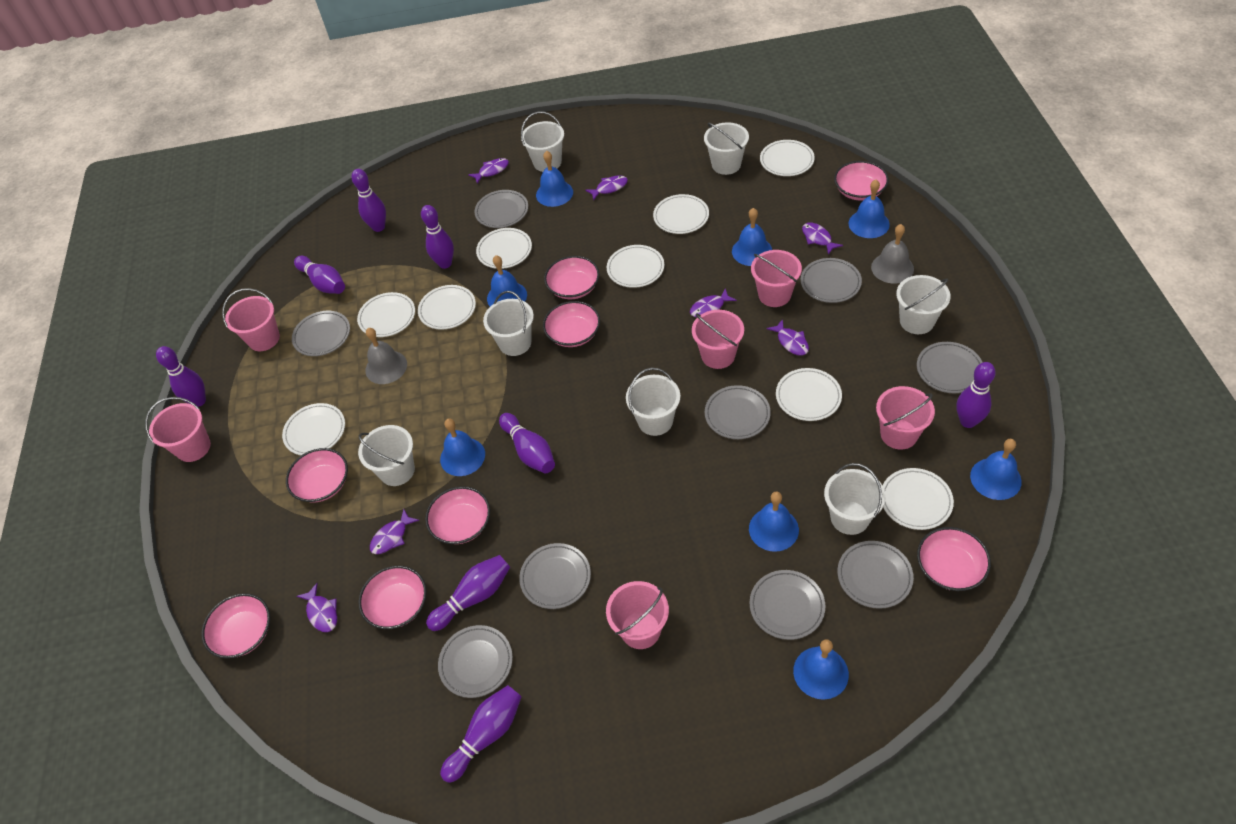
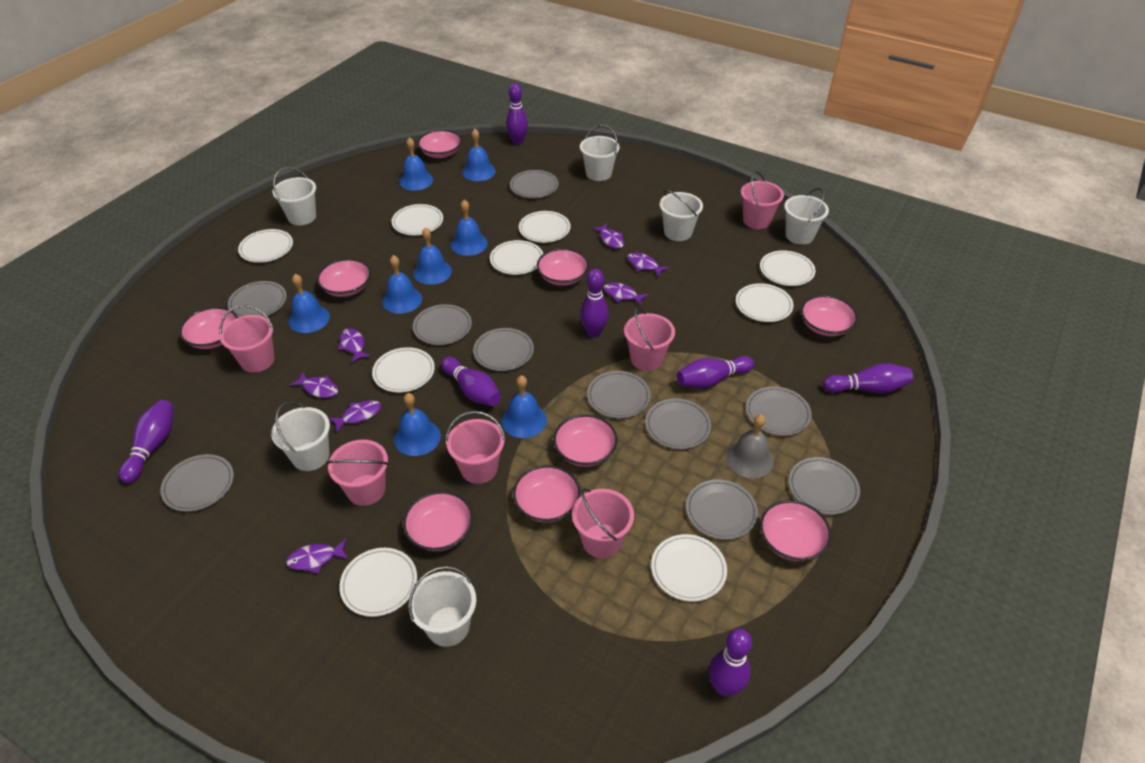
grey bell: [365,328,407,384] [871,224,914,283] = 2 -> [726,415,774,478] = 1
grey plate: [292,311,350,356] [438,625,513,698] [475,190,528,228] [519,543,591,609] [705,385,771,439] [750,570,825,640] [801,258,862,303] [837,541,914,609] [917,342,983,393] = 9 -> [160,454,234,512] [228,281,287,318] [413,304,472,345] [473,328,534,371] [510,170,559,198] [587,371,651,419] [645,398,711,449] [686,479,758,540] [746,386,812,436] [789,457,860,515] = 10
pink bowl: [202,593,270,659] [286,448,348,502] [359,566,427,629] [425,486,490,544] [543,301,600,347] [544,256,599,299] [834,161,889,201] [917,527,991,591] = 8 -> [179,307,238,349] [317,259,371,297] [403,491,473,551] [418,130,462,158] [513,465,581,523] [537,248,589,286] [553,415,618,467] [760,500,831,561] [801,295,858,336] = 9
purple bowling pin: [156,346,206,407] [294,256,345,294] [351,169,386,232] [421,205,454,269] [426,555,510,631] [440,685,522,783] [499,413,555,473] [956,362,996,428] = 8 -> [119,400,174,483] [441,357,501,406] [506,83,528,145] [580,269,609,338] [677,356,754,389] [709,629,752,697] [823,363,913,394] = 7
white bucket: [358,425,415,486] [483,291,534,356] [521,112,564,172] [626,368,680,436] [704,122,749,175] [824,463,885,535] [896,275,951,334] = 7 -> [271,402,330,471] [272,167,316,225] [408,566,476,647] [580,125,620,181] [659,189,703,241] [784,188,829,245] = 6

